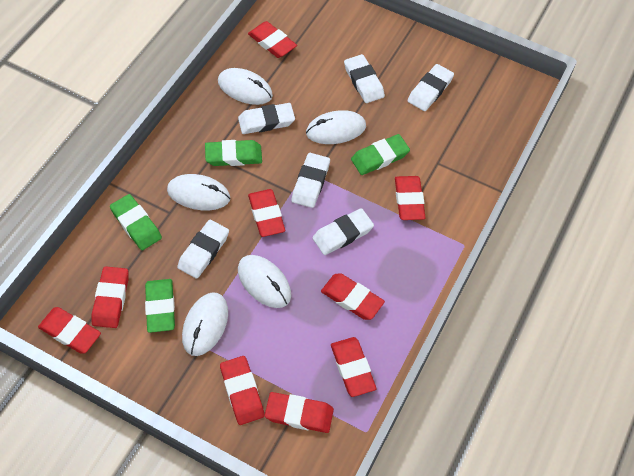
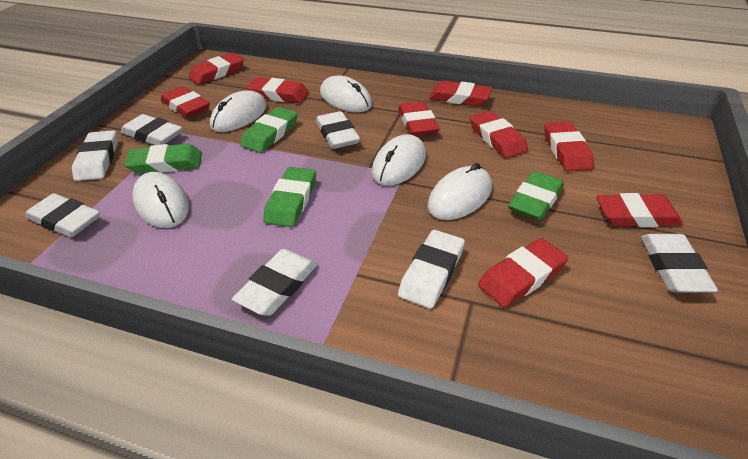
white eraser: [177,220,229,279] [238,103,295,134] [291,153,330,208] [312,208,374,255] [344,54,385,103] [407,64,454,111] = 6 -> [25,193,100,237] [72,130,118,181] [121,114,182,145] [232,249,318,316] [316,111,360,149] [398,230,465,309] [641,234,718,293] = 7

